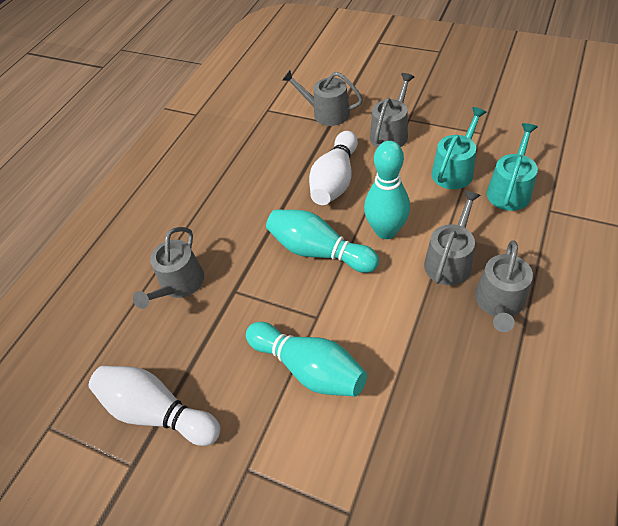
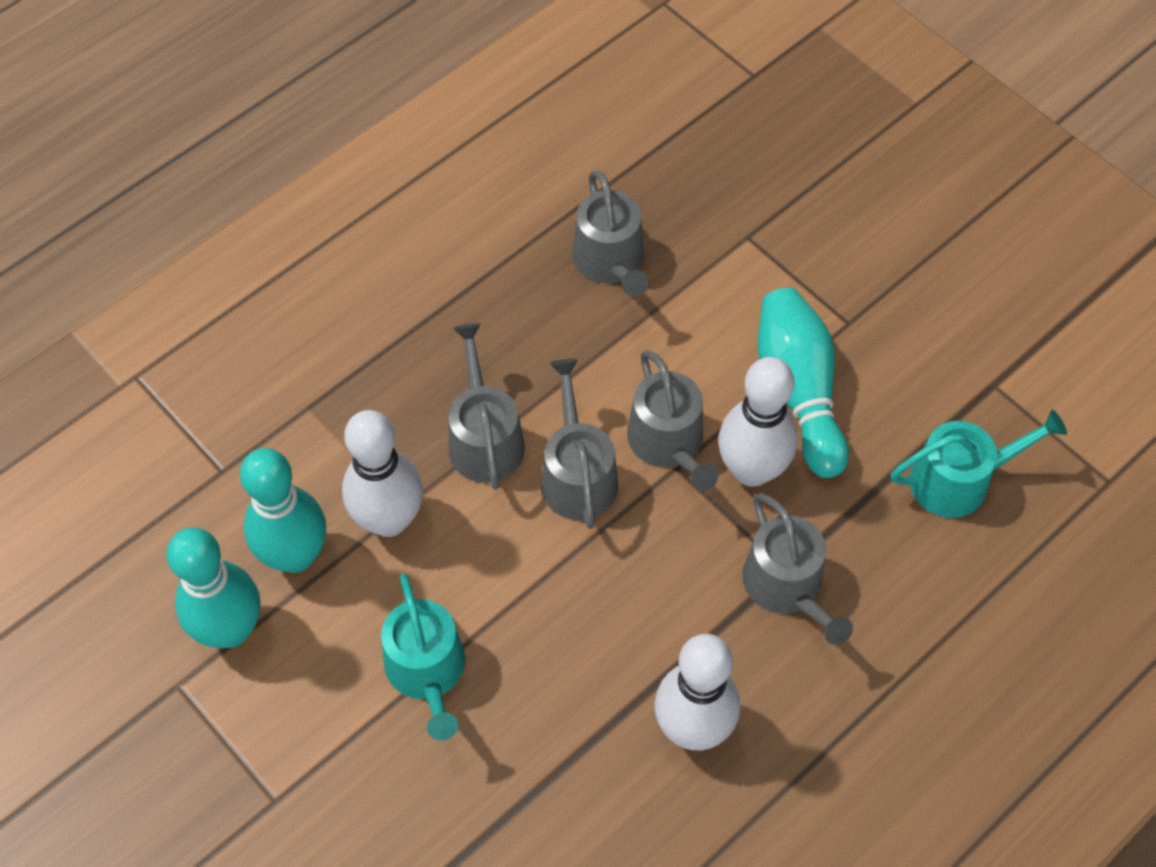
white bowling pin: [89,366,221,446] [309,131,358,205] = 2 -> [342,410,423,537] [654,634,740,750] [718,357,798,487] = 3

